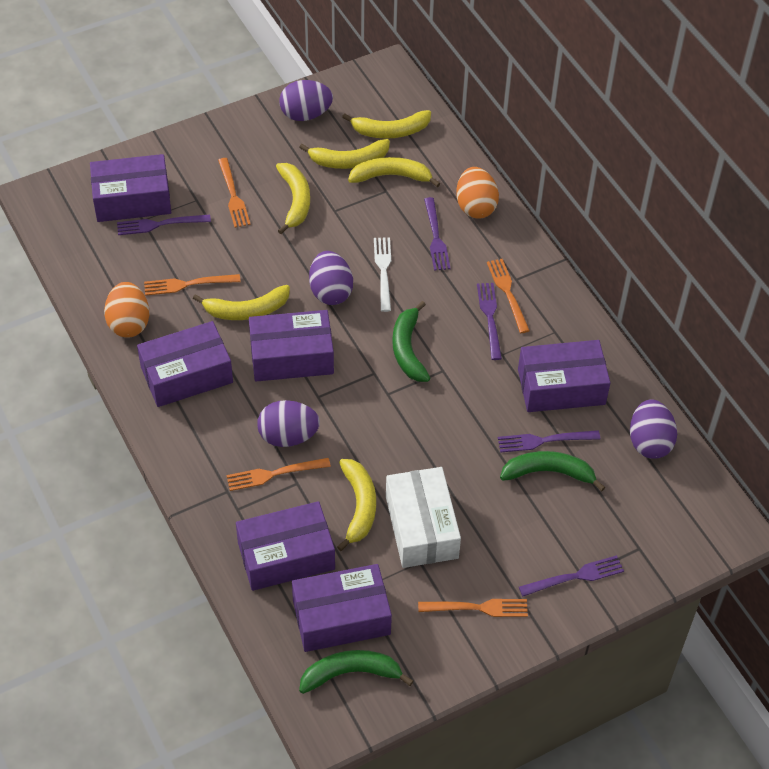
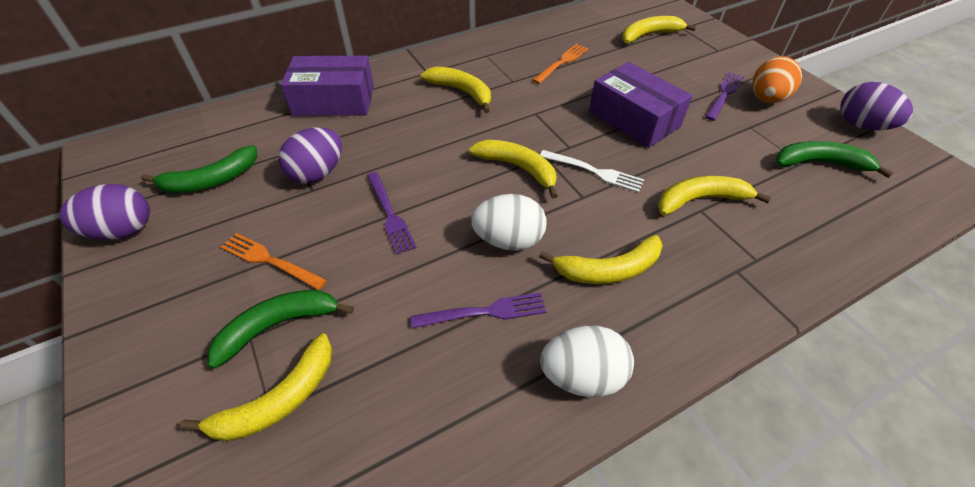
orange egg: [104,282,149,338] [456,167,499,219] = 2 -> [752,56,802,103] = 1
orange fork: [144,274,241,296] [218,158,251,228] [226,458,331,491] [418,599,528,617] [487,259,530,333] = 5 -> [221,233,327,290] [532,44,589,84] = 2
purple box: [90,154,171,222] [137,321,233,407] [236,501,335,591] [249,310,334,382] [292,564,392,652] [518,340,611,412] = 6 -> [281,56,374,116] [589,62,692,148] = 2
purple egg: [257,400,320,447] [279,80,333,121] [309,251,353,305] [630,399,677,459] = 4 -> [59,184,150,240] [278,127,342,184] [840,82,913,130] = 3
purple fork: [117,215,211,235] [424,197,451,271] [477,283,502,360] [498,430,600,453] [519,555,624,596] = 5 -> [367,172,417,255] [411,293,546,328] [705,72,744,121] = 3
white box: [386,467,461,568] = 1 -> none = 0
white egg: none = 0 -> [471,194,547,251] [540,326,634,397] = 2

